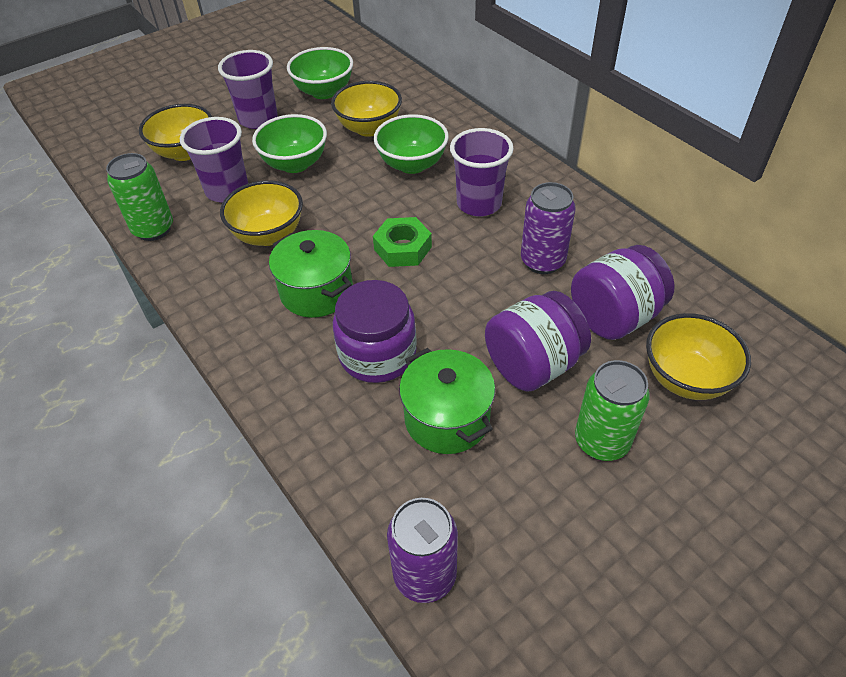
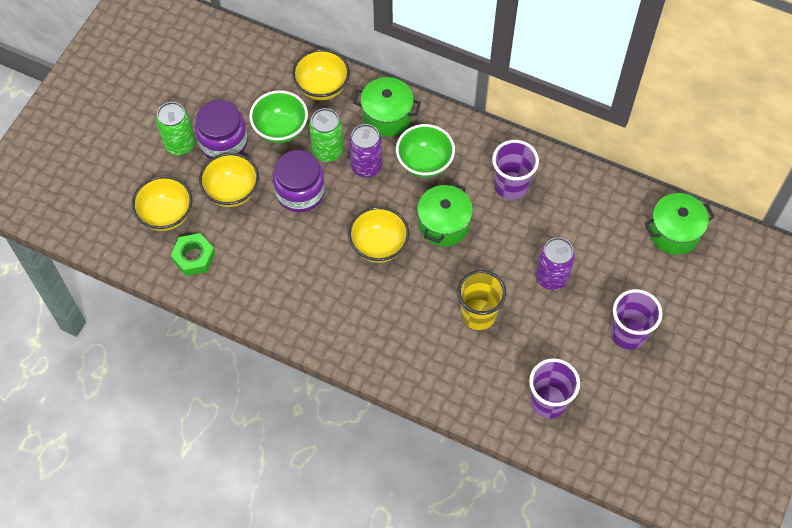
green bowl: [252,114,327,173] [287,47,353,99] [374,114,449,174] = 3 -> [249,90,308,143] [396,124,455,178] = 2
green pot: [269,230,353,318] [399,348,495,454] = 2 -> [353,77,421,137] [417,182,473,247] [645,193,715,255] = 3
purple jar: [333,280,417,383] [485,291,591,392] [571,245,675,340] = 3 -> [195,100,248,159] [273,150,325,212] = 2
yellow cup: none = 0 -> [457,270,506,330] = 1

